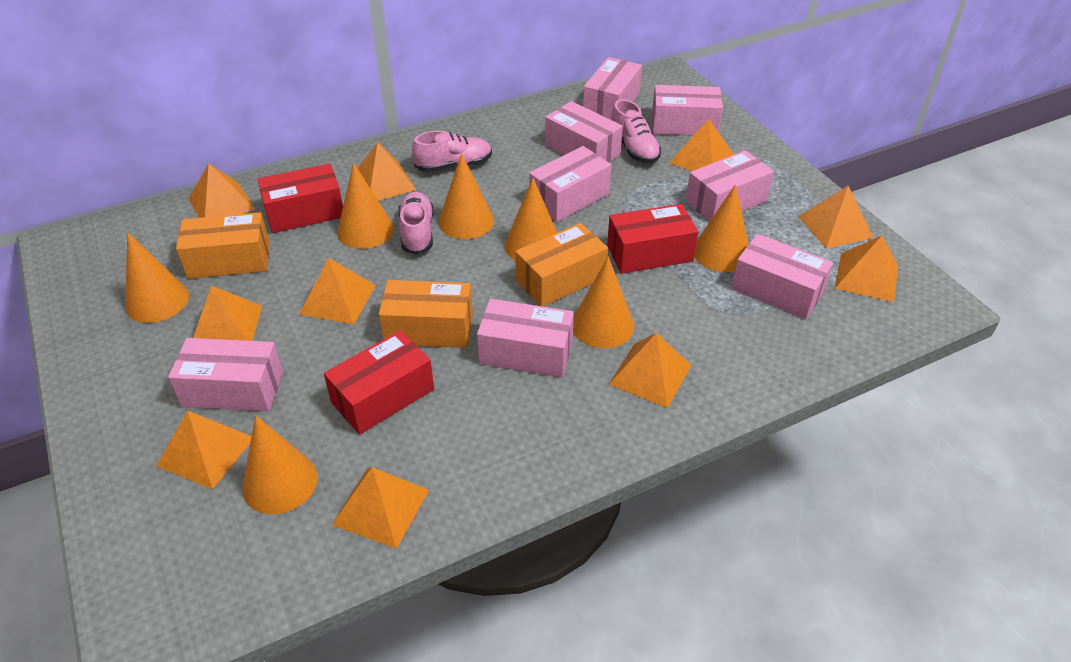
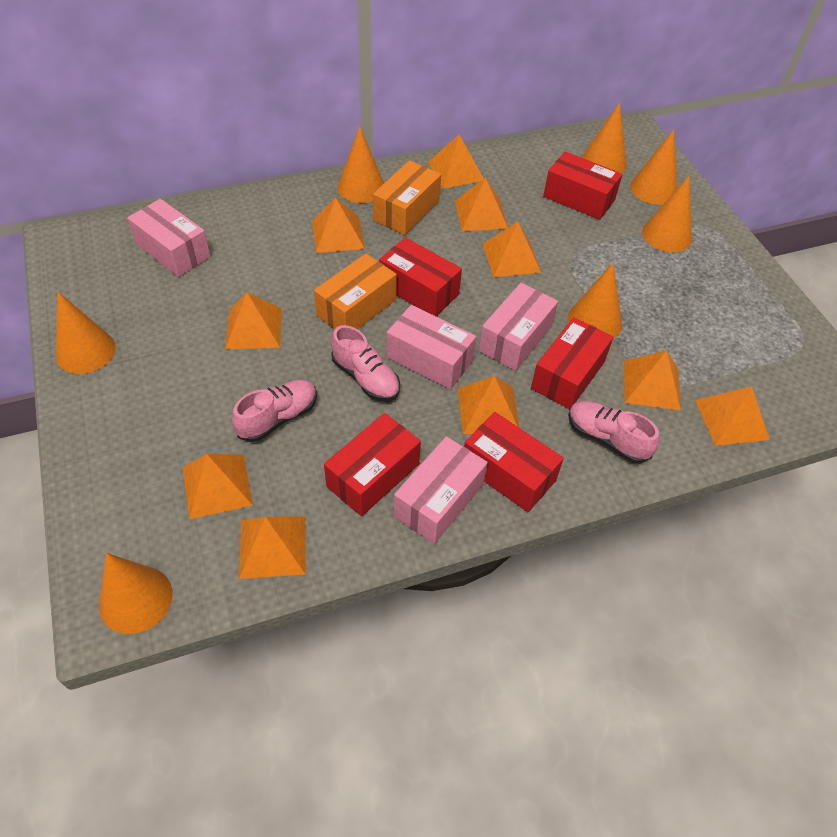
orange box: [176,212,270,279] [379,280,473,348] [515,223,608,307] = 3 -> [314,254,397,329] [373,160,441,235] = 2
pink box: [168,338,283,411] [477,299,574,377] [529,146,612,222] [545,101,623,163] [583,57,642,120] [652,85,723,136] [686,150,774,222] [731,234,833,320] = 8 -> [127,199,211,277] [387,305,476,390] [394,436,488,544] [479,283,558,371] = 4
red box: [257,164,343,233] [324,330,434,434] [607,204,698,274] = 3 -> [324,413,421,516] [379,237,462,316] [464,412,564,512] [531,317,613,409] [543,151,623,220] = 5

